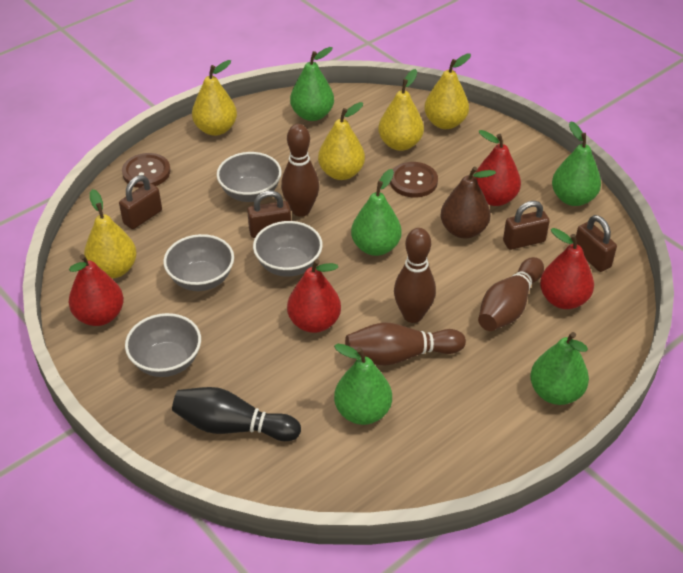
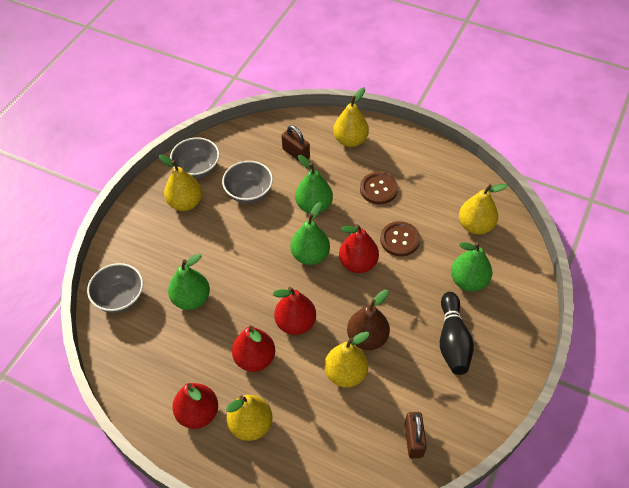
brown bowling pin: [281,124,319,217] [345,322,466,366] [394,228,436,323] [478,257,544,331] = 4 -> none = 0
brown padlock: [119,175,162,229] [247,190,291,238] [503,201,550,250] [576,215,617,272] = 4 -> [281,125,310,162] [404,412,427,458] = 2
green pear: [290,47,334,121] [334,344,392,425] [351,169,402,256] [530,332,589,405] [552,121,601,206] = 5 -> [168,254,210,310] [291,202,330,265] [295,155,333,214] [451,242,492,291] = 4
grey bowl: [125,313,201,377] [163,234,234,291] [217,152,282,202] [253,221,323,277] = 4 -> [87,263,143,313] [170,137,220,179] [222,161,273,204] = 3

